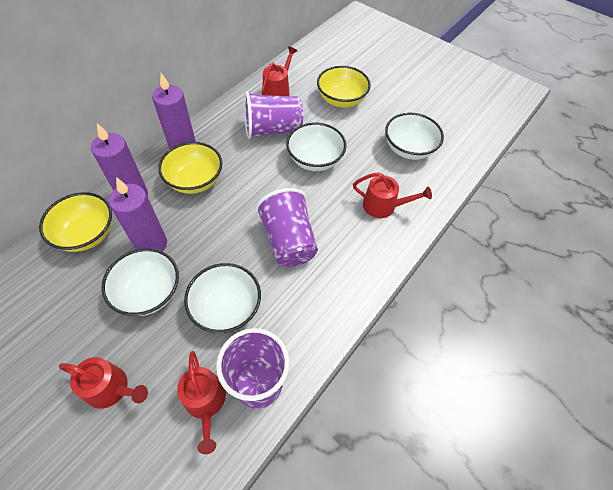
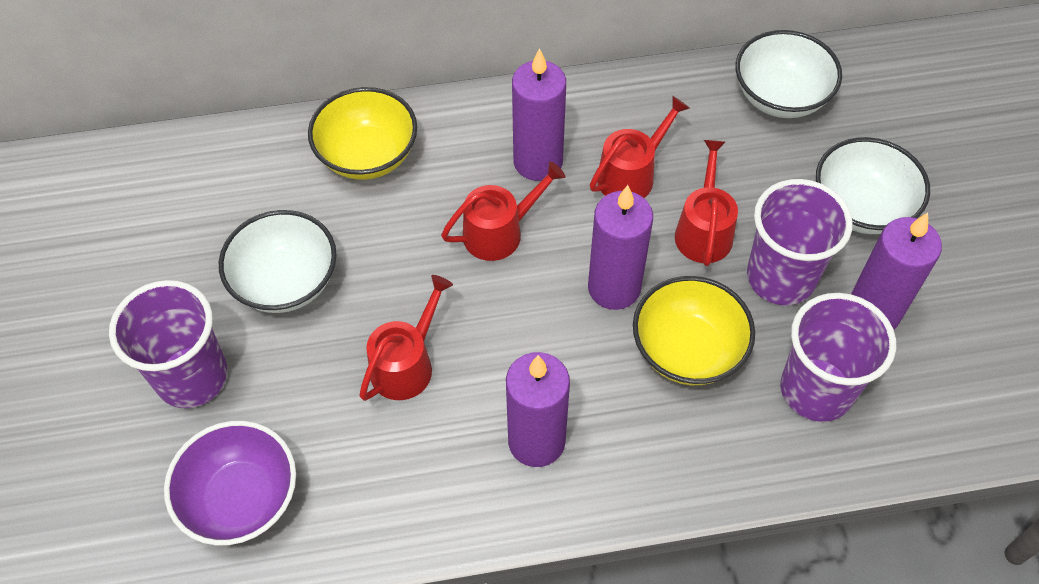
purple bowl: none = 0 -> [164,421,296,545] = 1
purple candle: [91,123,148,197] [109,177,167,252] [152,73,196,149] = 3 -> [506,352,570,467] [512,48,566,181] [588,185,653,310] [851,213,942,330] = 4
white bowl: [101,248,179,316] [184,263,261,333] [286,122,346,171] [385,113,444,160] = 4 -> [219,210,337,313] [736,30,842,118] [816,137,930,234] = 3
yellow bowl: [39,192,112,252] [158,142,223,194] [317,66,371,107] = 3 -> [308,87,417,180] [633,276,755,385] = 2

